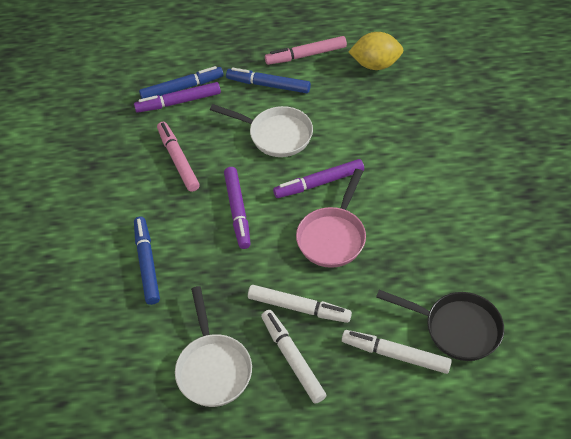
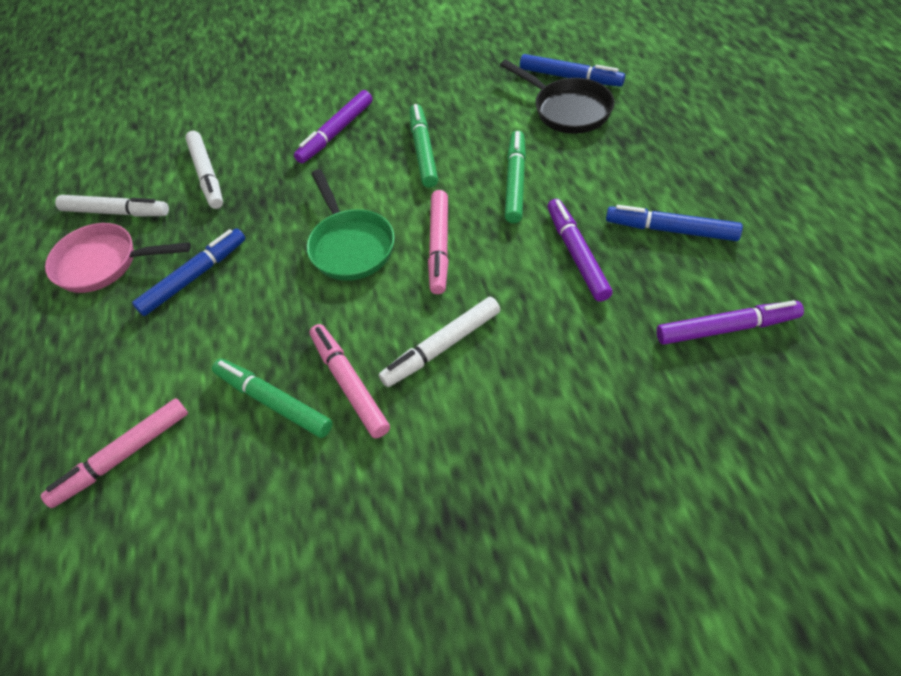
green marker: none = 0 -> [212,359,333,438] [409,104,438,188] [505,130,526,223] = 3
green pan: none = 0 -> [307,169,395,281] = 1
pink marker: [157,122,200,192] [265,36,347,65] = 2 -> [41,398,188,508] [310,324,390,438] [428,190,449,294] = 3
white pan: [175,286,252,407] [210,104,313,157] = 2 -> none = 0
yellow lemon: [349,32,403,70] = 1 -> none = 0

